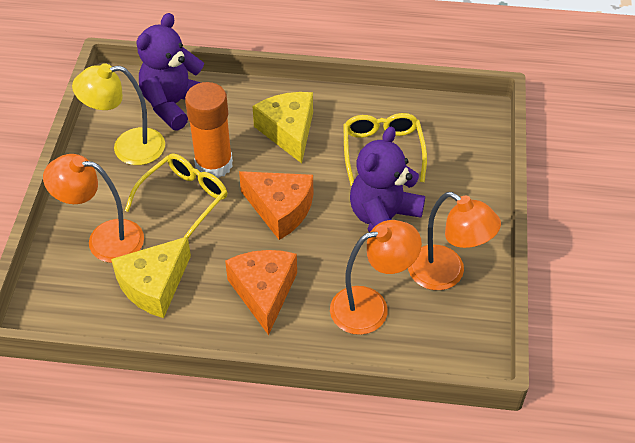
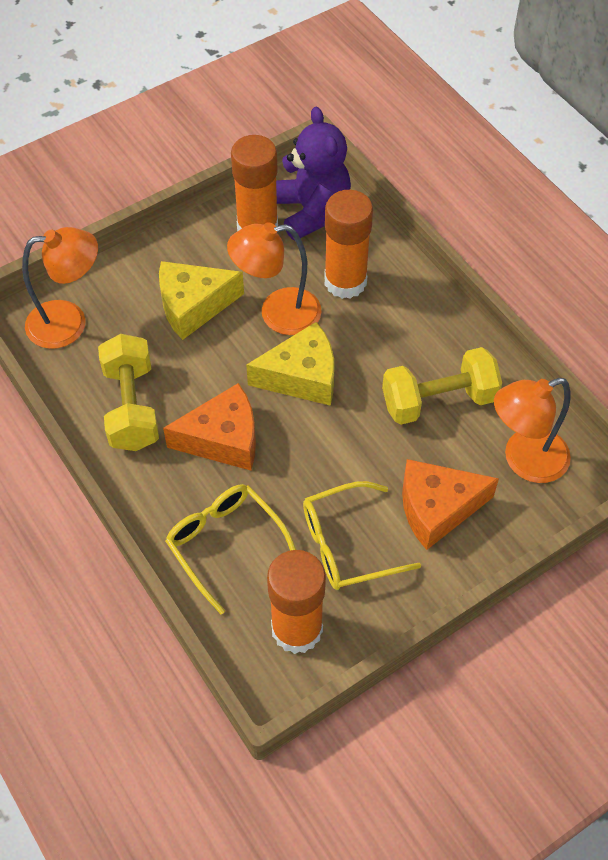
orange glue stick: [185,82,233,178] = 1 -> [231,135,278,231] [267,550,326,654] [324,190,373,299] = 3
purple teddy bear: [136,13,204,130] [350,127,425,232] = 2 -> [276,106,351,240] = 1
yellow dumbbell: none = 0 -> [98,334,159,451] [382,347,502,425] = 2
yellow lamp: [72,63,165,165] = 1 -> none = 0

